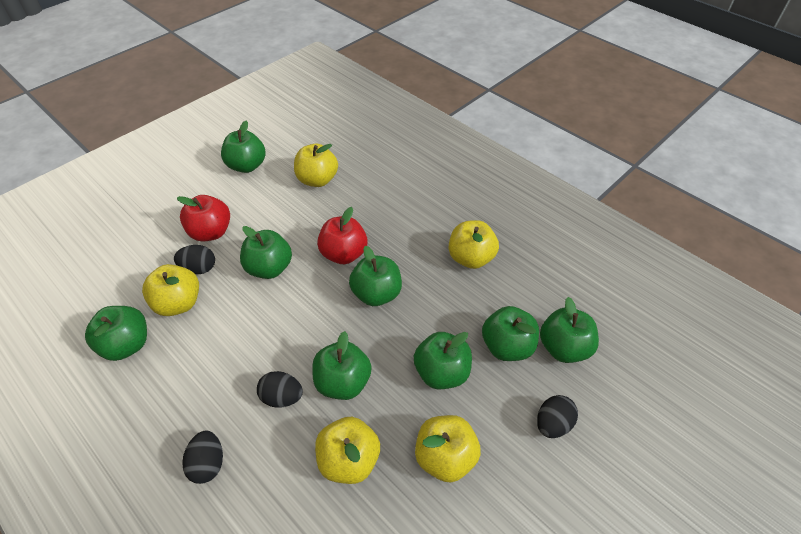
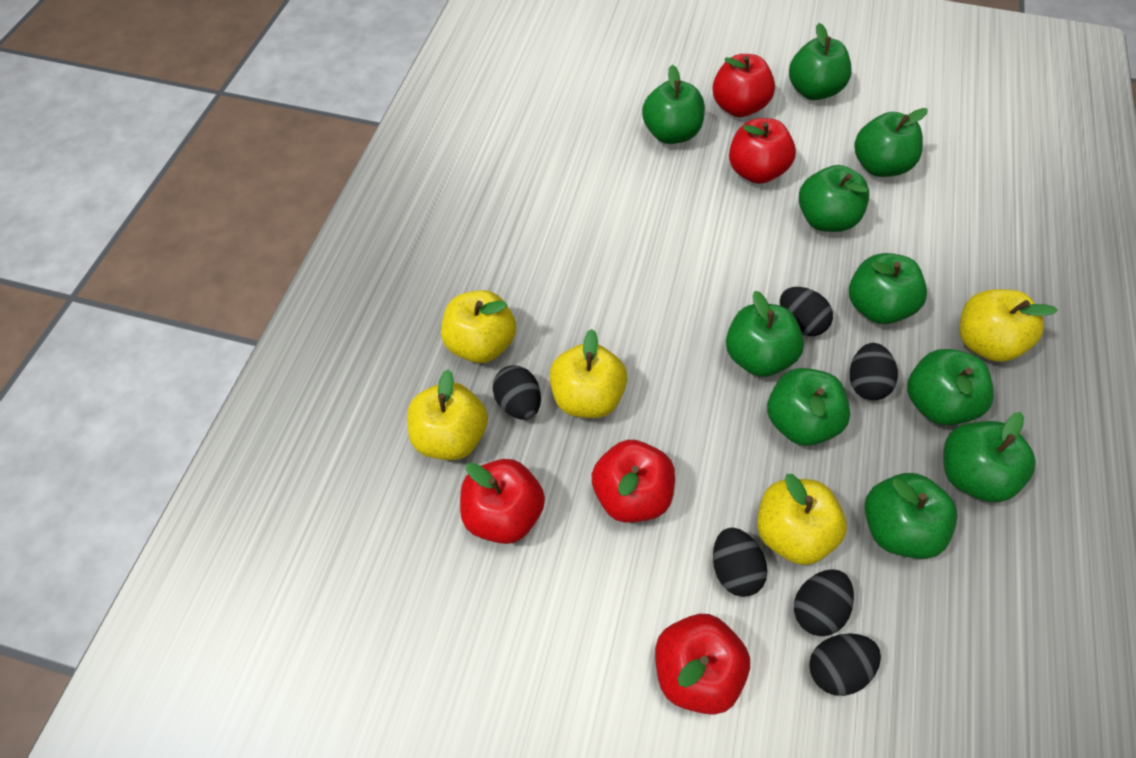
black egg: [174,245,215,274] [182,431,223,484] [257,371,303,408] [537,395,578,438] = 4 -> [492,365,541,420] [713,527,767,597] [780,287,833,336] [794,569,854,636] [809,633,881,696] [850,343,898,400] = 6
green apple: [85,306,147,361] [221,121,266,173] [240,226,292,279] [312,331,372,400] [349,246,402,306] [414,332,472,389] [482,306,539,361] [540,297,599,363] = 8 -> [642,65,705,144] [726,291,804,377] [767,368,850,446] [789,23,852,100] [799,165,869,232] [849,253,927,324] [854,108,928,177] [864,473,957,559] [907,349,994,425] [944,412,1036,503] = 10
red apple: [177,195,230,242] [317,207,368,264] = 2 -> [460,459,545,544] [592,440,675,523] [655,614,750,715] [712,54,775,117] [729,118,796,184] = 5

